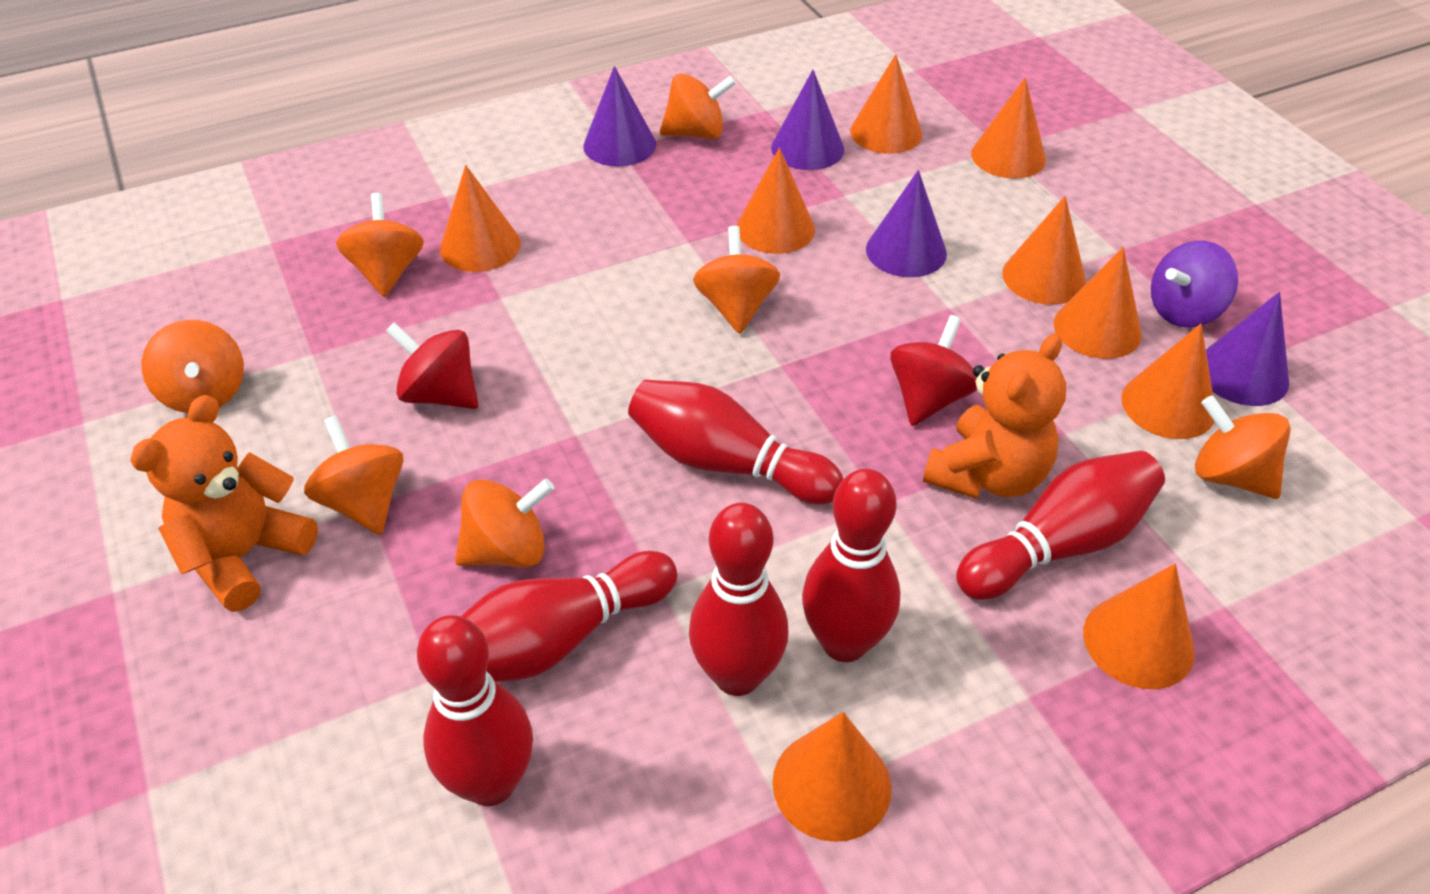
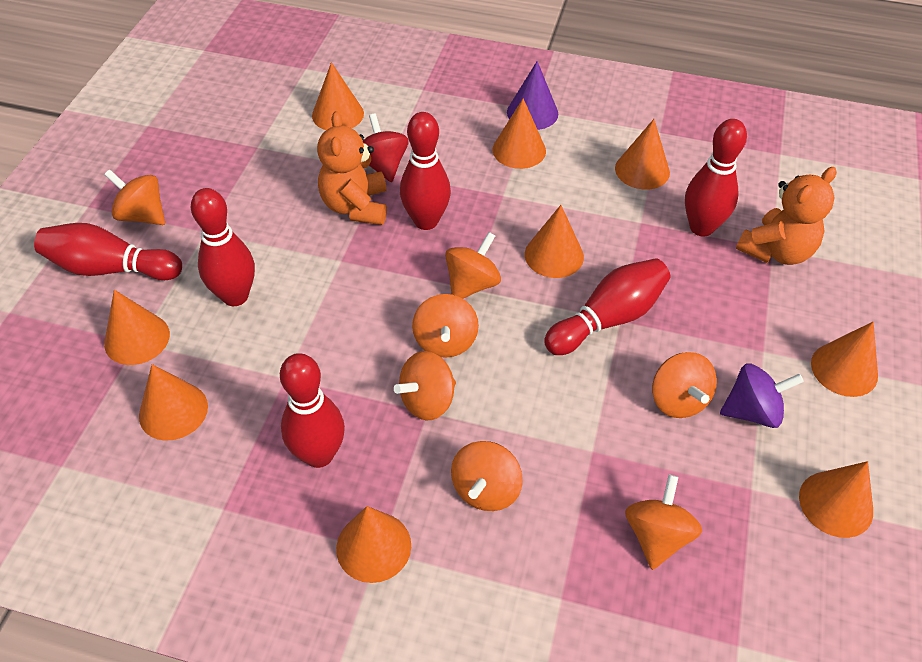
purple cone: [583,66,656,167] [771,70,844,170] [866,170,947,277] [1206,292,1289,406] = 4 -> [507,61,558,130] = 1
red spinning top: [386,322,479,409] [890,315,977,426] = 2 -> [363,113,409,182] = 1

